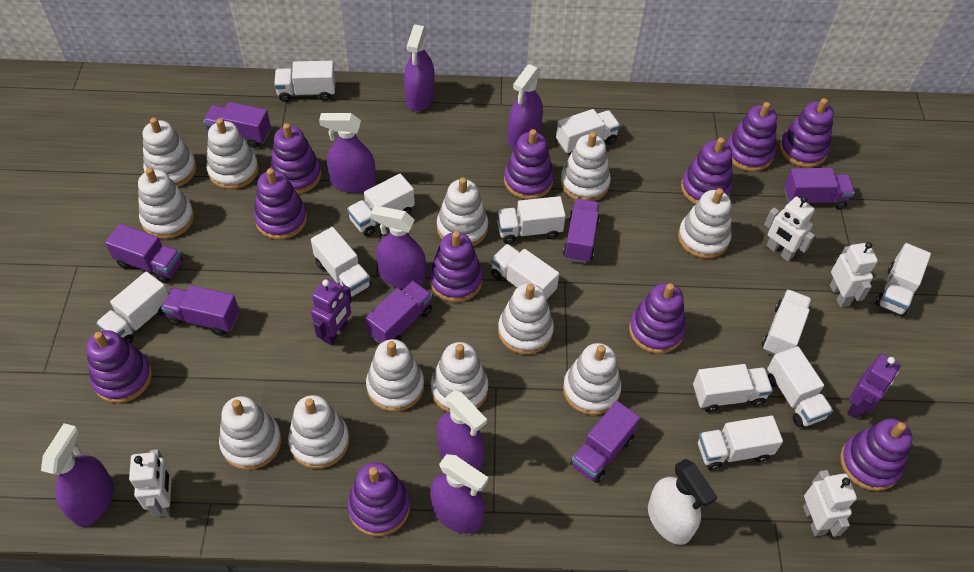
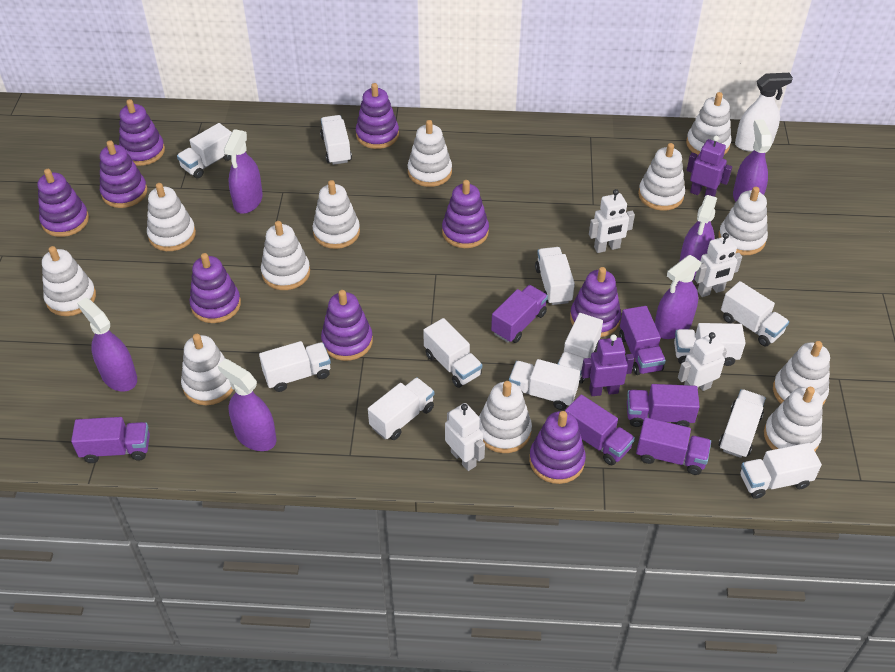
purple spray bottle: [41,423,114,527] [319,113,376,193] [370,206,426,289] [404,25,435,111] [430,454,488,534] [437,390,487,471] [508,64,543,149] = 7 -> [77,298,137,392] [218,359,276,451] [224,129,263,214] [655,255,702,339] [679,195,717,280] [733,119,772,202] = 6
purple stacking toy: [86,330,152,403] [254,168,307,240] [270,123,321,194] [347,462,410,536] [429,231,483,302] [504,129,554,200] [629,283,686,354] [681,138,732,204] [727,102,777,172] [779,98,834,168] [840,419,912,491] = 11 -> [38,169,89,237] [100,140,147,208] [119,99,165,166] [189,253,241,323] [321,290,373,361] [356,83,399,149] [442,180,489,248] [529,411,586,484] [570,267,621,337] = 9
purple truck: [105,224,183,283] [161,285,239,336] [203,102,271,148] [365,281,432,344] [563,199,600,263] [570,401,640,483] [784,168,855,209] = 7 -> [71,417,150,463] [491,285,548,343] [565,394,635,465] [619,306,666,375] [627,384,700,427] [636,417,711,475] = 6

